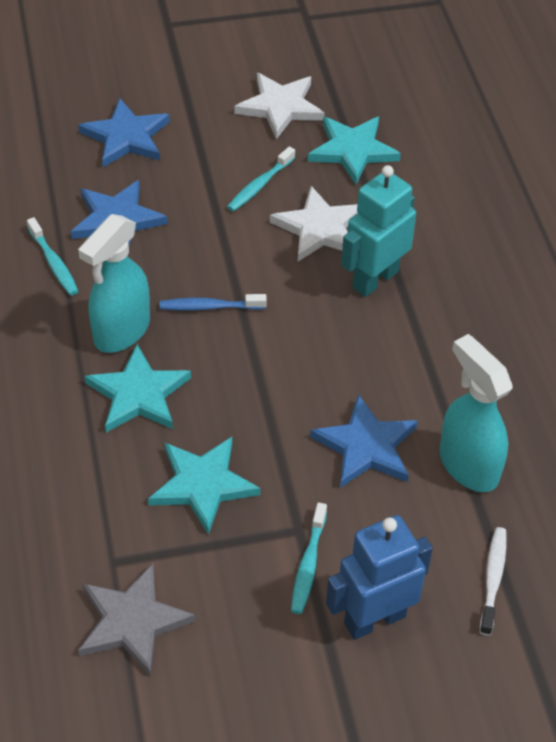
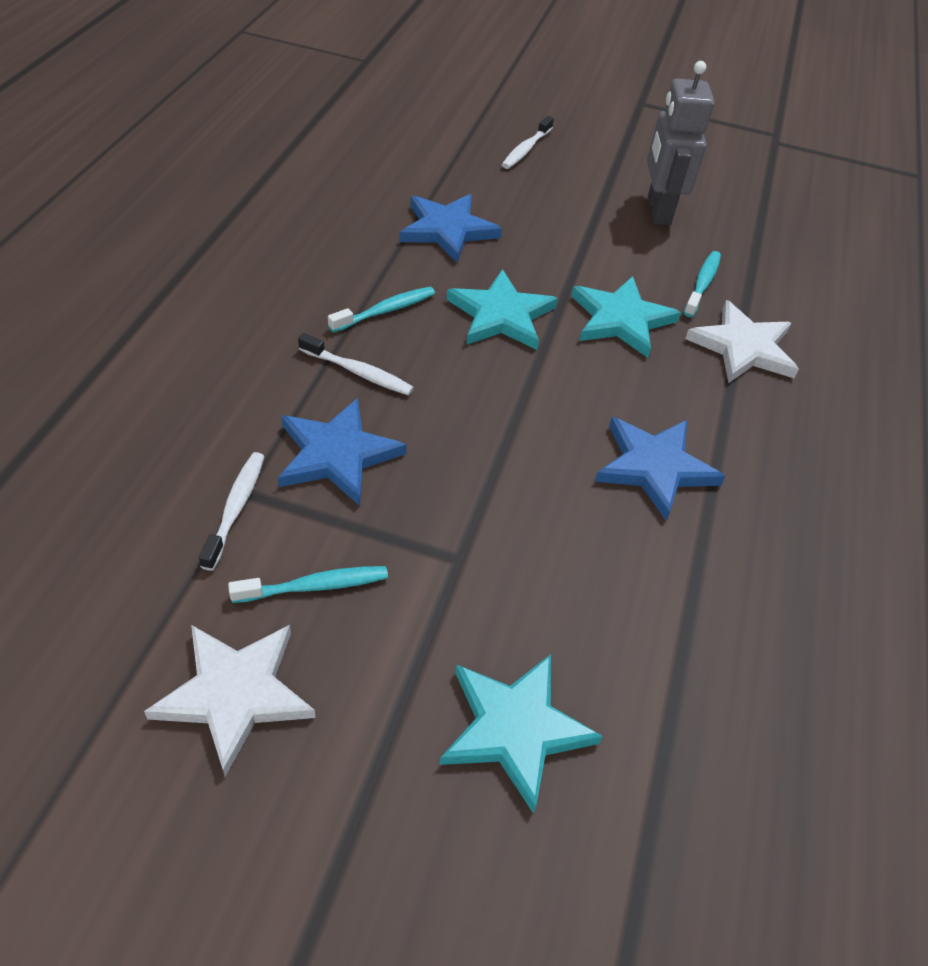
blue robot: [326,515,433,640] = 1 -> none = 0
blue toothbrush: [160,294,267,311] = 1 -> none = 0
grey robot: none = 0 -> [647,61,714,225] = 1
grey star: [78,564,195,676] = 1 -> none = 0
turquoise robot: [341,165,416,297] = 1 -> none = 0
turquoise spray bottle: [78,214,150,353] [439,334,513,492] = 2 -> none = 0
white toothbrush: [480,527,507,636] = 1 -> [199,452,265,571] [298,333,414,396] [502,116,554,169] = 3

